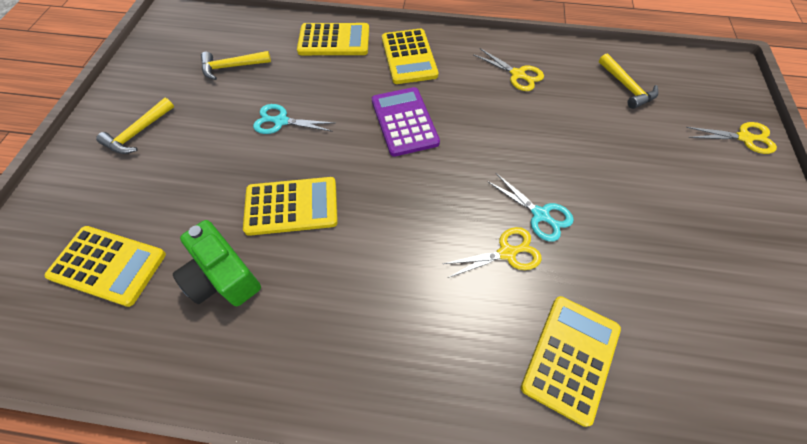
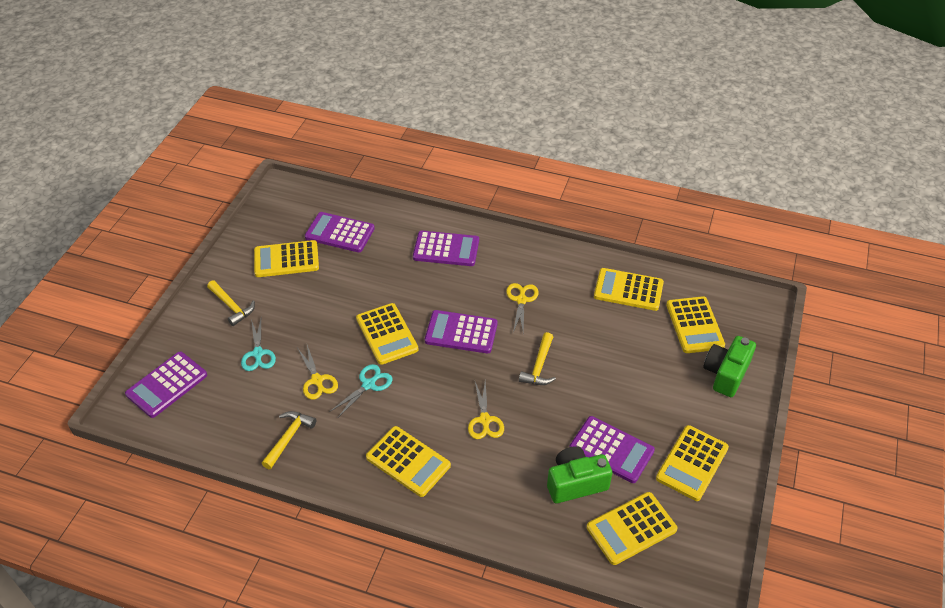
green camera: [173,220,261,306] = 1 -> [547,446,612,503] [703,336,756,397] = 2
purple calculator: [372,87,440,157] = 1 -> [125,352,207,418] [305,212,375,252] [413,231,479,266] [425,310,498,353] [569,416,655,483] = 5
yellow calculator: [45,226,166,307] [243,177,338,236] [297,23,369,55] [382,29,438,84] [521,296,621,427] = 5 -> [254,240,319,277] [356,303,419,365] [366,426,451,497] [587,492,678,565] [594,268,664,311] [656,425,729,501] [666,296,725,353] = 7

